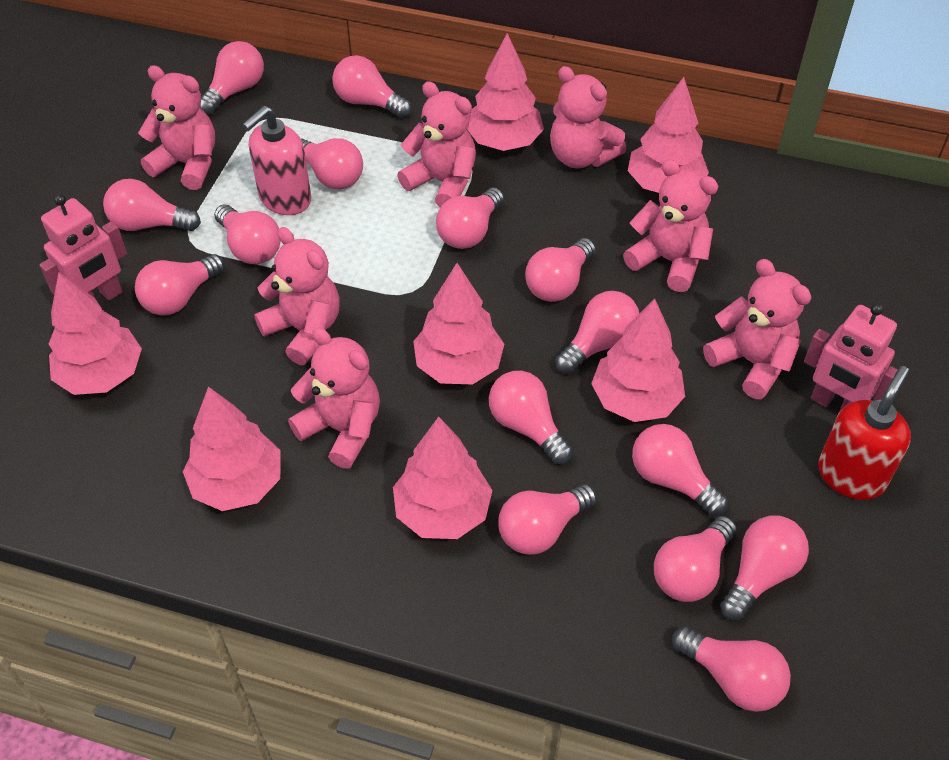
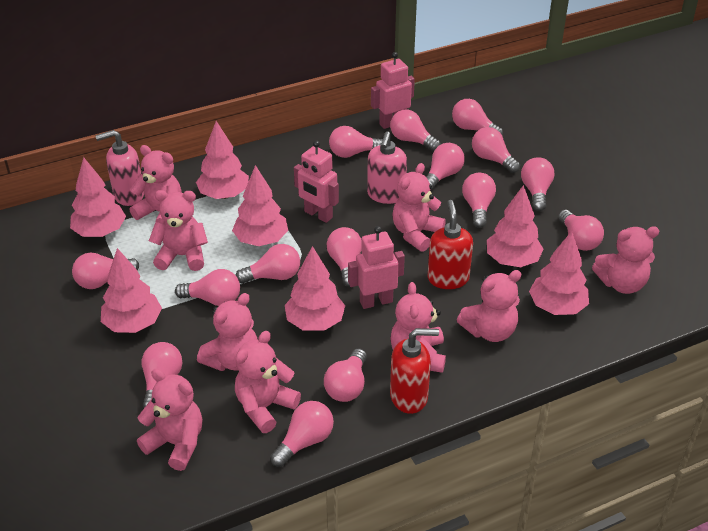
pink robot: [39,194,127,300] [804,303,898,412] = 2 -> [294,140,339,223] [348,226,405,309] [371,52,415,129] = 3
pink soap dispenser: [242,106,311,215] = 1 -> [95,130,144,206] [367,131,407,204] = 2
pink teddy bear: [138,65,215,190] [254,227,340,365] [288,327,380,469] [397,81,476,207] [550,66,627,169] [623,159,718,292] [703,259,812,399] = 7 -> [130,145,182,224] [137,369,202,471] [149,190,208,271] [197,293,258,371] [235,331,301,433] [390,282,446,373] [392,163,446,252] [457,270,522,342] [592,226,659,294] = 9
red soap dispenser: [818,366,911,500] = 1 -> [390,328,439,414] [428,200,473,289] = 2

